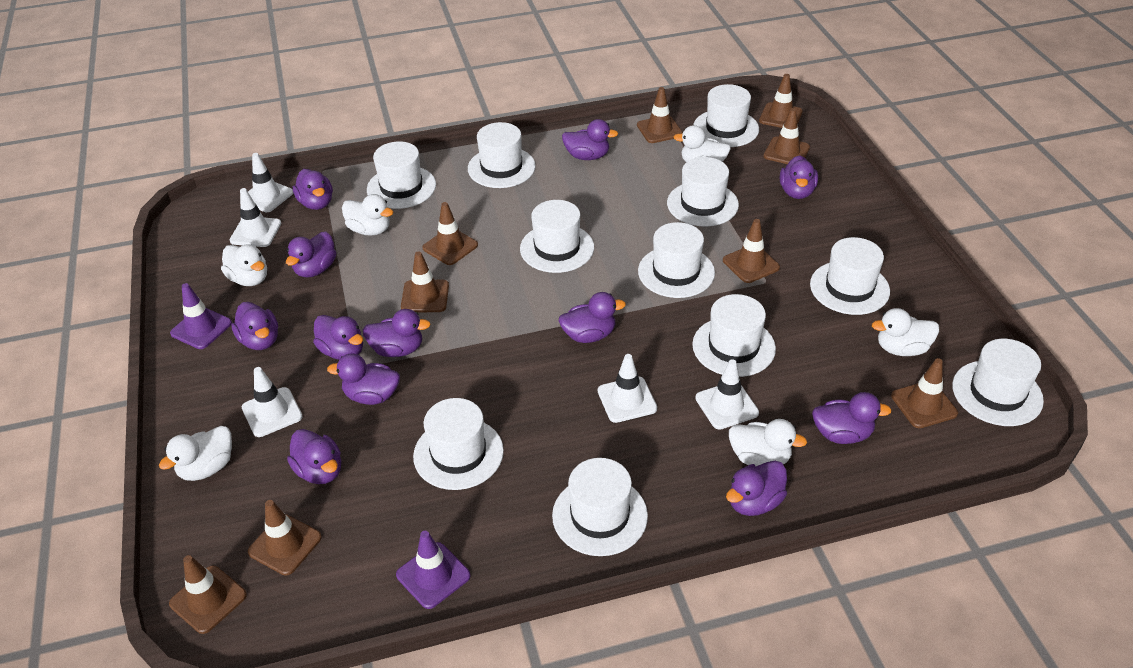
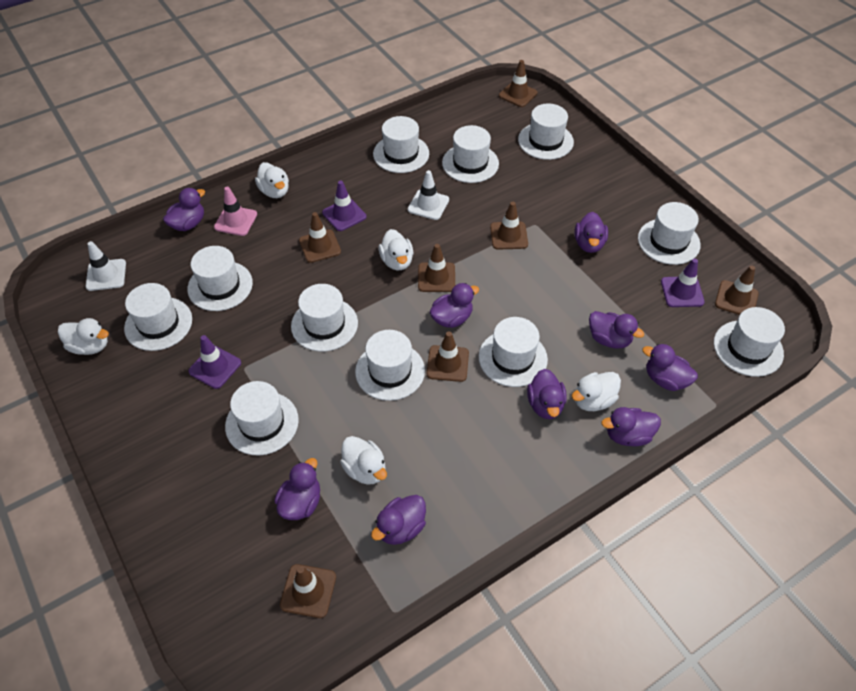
brown traffic cone: [169,555,247,634] [248,500,322,576] [401,251,449,313] [422,202,478,265] [637,87,683,143] [723,219,780,283] [759,74,803,128] [763,108,810,164] [891,358,958,428] = 9 -> [280,564,336,618] [299,212,341,263] [418,244,455,292] [427,331,469,382] [490,202,528,250] [499,60,538,107] [715,266,759,315] = 7
pink traffic cone: none = 0 -> [214,187,257,236] = 1
purple duck: [231,302,278,350] [286,232,336,278] [287,429,341,484] [293,169,333,210] [313,315,363,360] [327,353,400,405] [363,309,431,357] [559,292,626,343] [562,119,618,160] [726,461,787,516] [780,155,818,199] [812,392,892,444] = 12 -> [163,188,205,231] [274,458,320,520] [371,495,426,545] [429,283,479,328] [527,369,567,419] [574,212,608,253] [589,311,644,348] [601,407,661,446] [642,344,698,391] = 9
purple traffic cone: [170,283,232,349] [396,531,471,609] = 2 -> [188,335,241,389] [322,180,366,231] [661,259,705,307] = 3
white duck: [159,426,232,481] [221,244,267,286] [342,194,393,236] [674,125,731,162] [729,419,807,466] [872,308,939,356] = 6 -> [58,318,109,355] [255,162,289,198] [340,436,387,485] [379,229,413,270] [572,372,621,411] = 5
white traffic cone: [230,188,281,247] [242,367,303,437] [248,153,293,212] [598,354,657,423] [695,359,759,430] = 5 -> [86,241,126,291] [408,170,449,220] = 2

